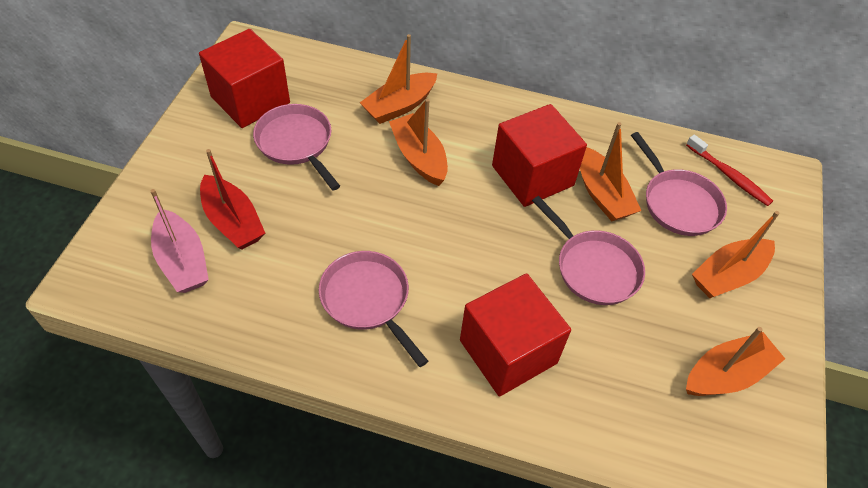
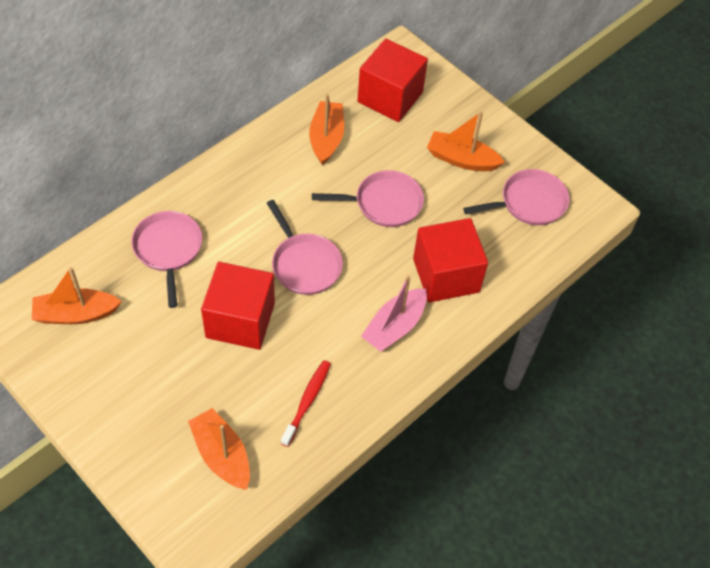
orange boat: [360,34,437,124] [389,99,448,186] [580,122,641,222] [686,327,785,396] [692,211,780,298] = 5 -> [32,267,122,324] [188,408,250,490] [309,94,344,165] [427,112,505,171] = 4
red boat: [200,149,265,249] = 1 -> none = 0

